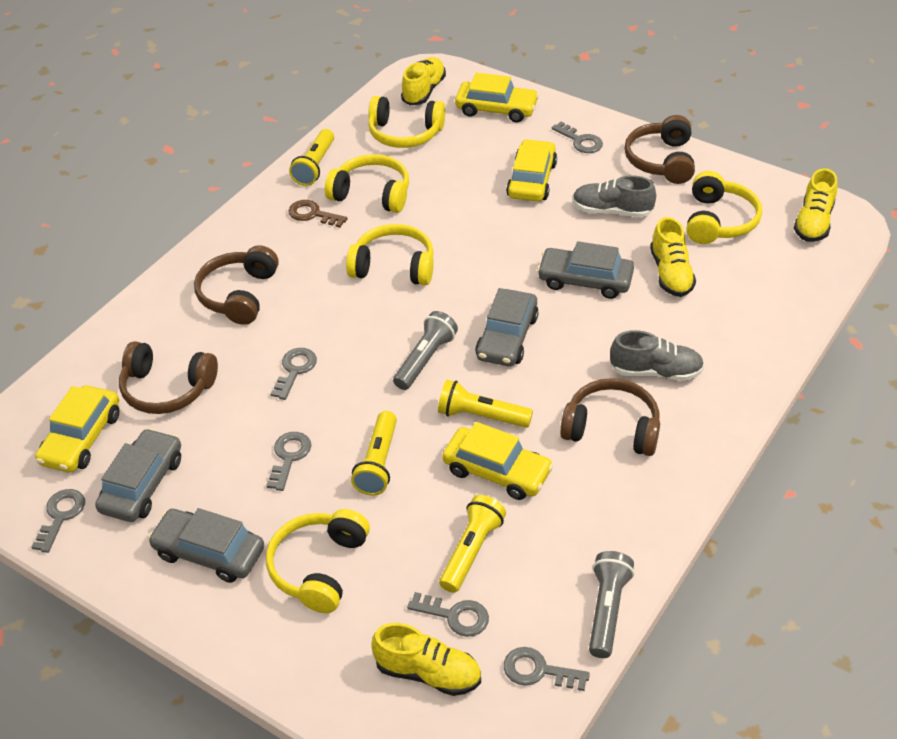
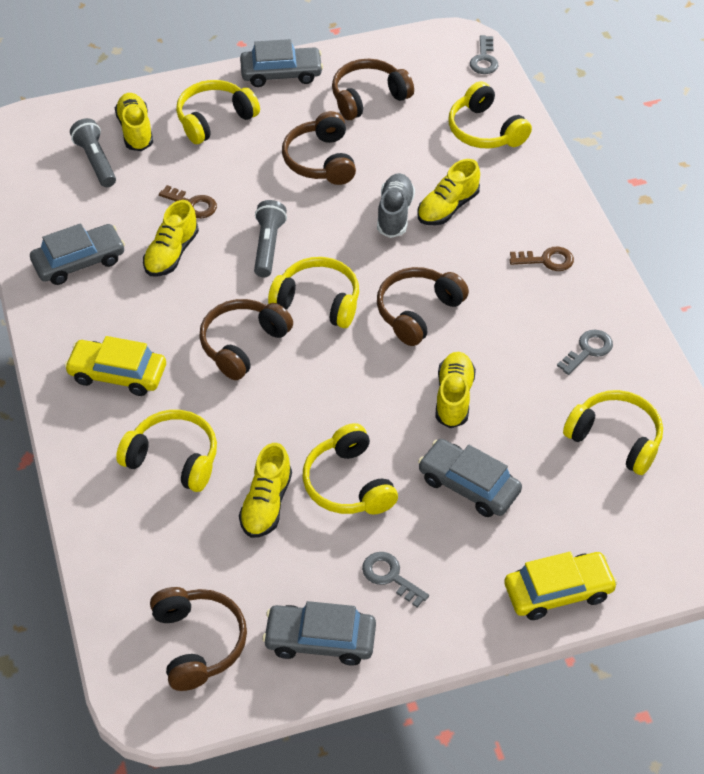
brown headphones: [119,341,218,414] [194,245,279,325] [560,378,660,456] [624,115,695,184] = 4 -> [150,587,247,691] [199,299,293,380] [282,111,356,185] [332,59,414,120] [377,267,469,346] = 5
brown key: [288,200,348,228] = 1 -> [159,185,217,218] [509,247,574,271] = 2
grey key: [32,489,85,553] [266,432,311,491] [270,348,317,400] [407,592,489,637] [504,647,590,691] [552,122,603,153] = 6 -> [362,552,429,607] [470,35,498,74] [557,330,613,375] = 3
grey shoe: [572,175,656,217] [610,330,704,381] = 2 -> [377,173,415,238] = 1
yellow car: [35,385,120,472] [442,422,553,500] [455,72,539,122] [506,139,557,202] = 4 -> [64,336,166,396] [504,552,618,620] = 2
yellow flashlight: [289,129,334,186] [351,411,397,495] [438,380,533,428] [439,495,506,593] = 4 -> none = 0
yellow headphones: [266,509,370,613] [325,154,409,213] [346,224,434,286] [368,96,445,148] [686,171,762,244] = 5 -> [116,410,217,492] [176,80,260,144] [268,257,359,328] [302,423,398,515] [448,81,532,149] [563,390,663,475] = 6
yellow shoe: [371,623,481,696] [401,57,446,105] [650,217,696,297] [794,168,838,242] = 4 -> [115,93,153,151] [143,200,199,277] [239,443,292,538] [418,159,480,225] [435,352,476,428] = 5

